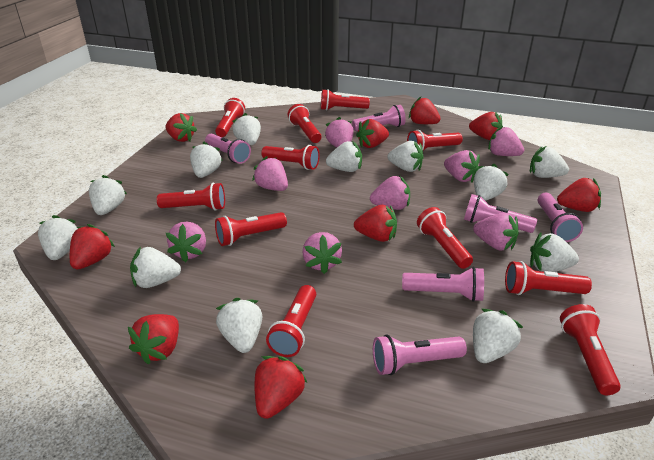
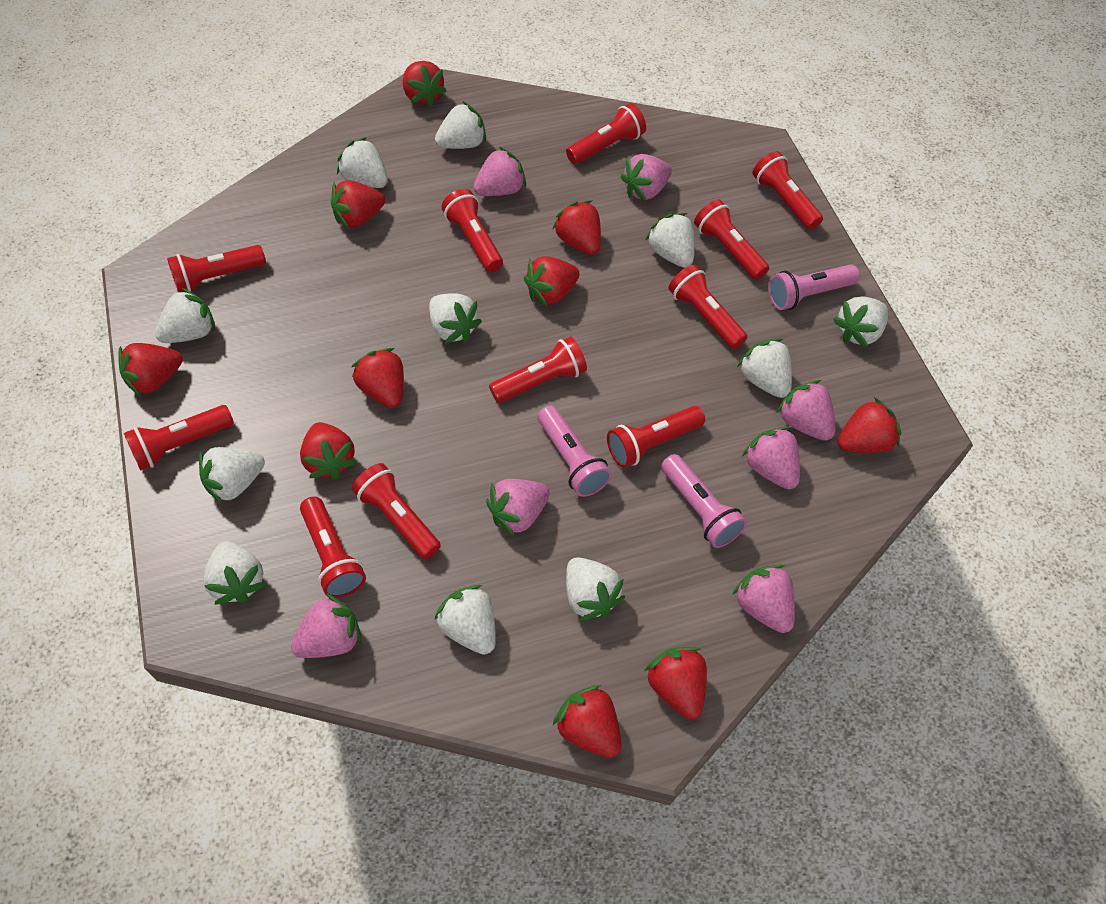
pink flashlight: [205,134,251,164] [352,105,406,131] [373,335,467,375] [402,267,484,302] [464,194,537,233] [537,193,583,242] = 6 -> [538,405,612,497] [661,454,747,548] [768,264,860,310] = 3
pink strawberry: [166,222,206,262] [252,156,288,191] [302,232,342,274] [325,117,354,148] [370,176,410,210] [444,150,480,182] [473,213,519,251] [488,126,524,156] = 8 -> [291,593,362,658] [474,147,526,196] [486,479,550,537] [620,154,672,201] [732,564,795,633] [742,427,800,489] [776,380,835,441] = 7
red strawberry: [70,224,115,270] [128,314,179,365] [165,113,197,142] [255,356,307,419] [354,205,397,242] [356,119,389,148] [409,97,441,124] [469,112,503,140] [557,178,601,212] = 9 -> [118,343,183,397] [300,422,357,480] [331,180,385,228] [351,348,404,408] [403,61,446,107] [524,256,580,307] [552,200,601,255] [553,685,621,758] [644,647,707,720] [837,397,901,453] = 10
white strawberry: [38,215,78,260] [89,175,127,215] [130,247,181,288] [190,142,223,178] [216,298,262,353] [233,113,261,145] [326,141,362,172] [388,141,424,172] [473,309,523,363] [474,164,509,201] [530,146,569,178] [530,233,579,272] = 12 -> [155,288,215,343] [199,447,265,504] [203,541,266,605] [337,137,388,188] [429,293,482,344] [434,585,496,655] [435,102,486,149] [566,557,625,621] [646,213,695,268] [737,338,792,398] [833,296,888,348] = 11

